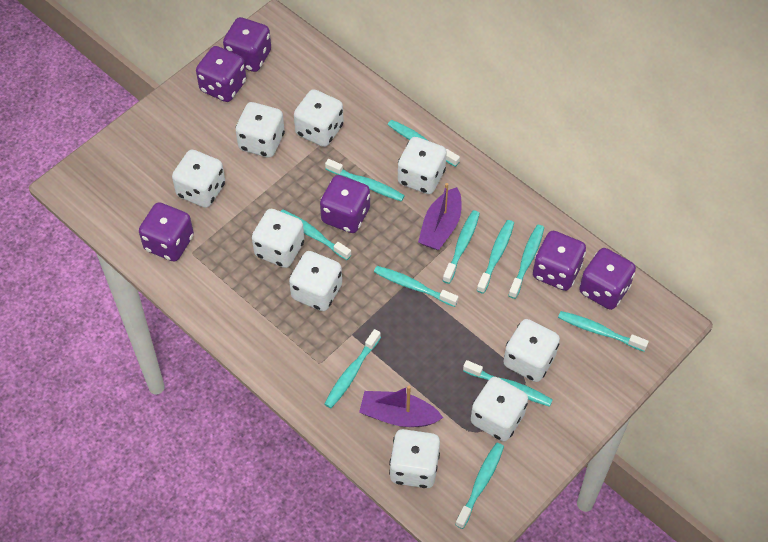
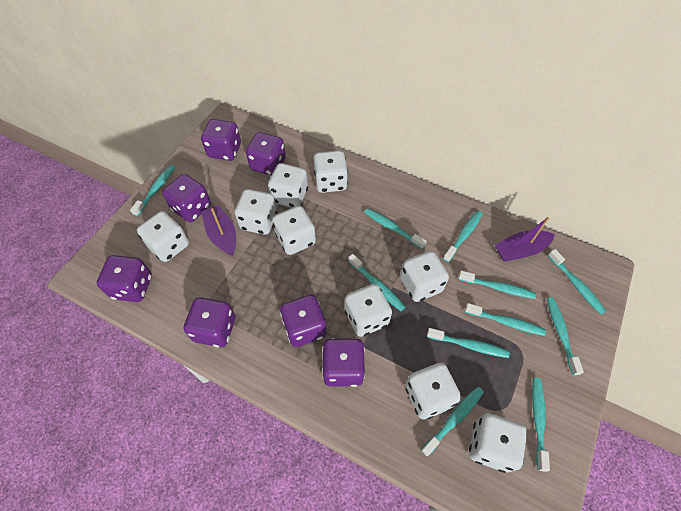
purple dice: [139,202,194,262] [196,46,247,102] [223,17,271,72] [320,175,370,233] [533,231,586,291] [579,248,636,310] = 6 -> [97,255,152,302] [162,174,211,222] [184,297,236,347] [201,119,241,161] [246,132,286,176] [280,294,327,347] [322,338,365,387] = 7

